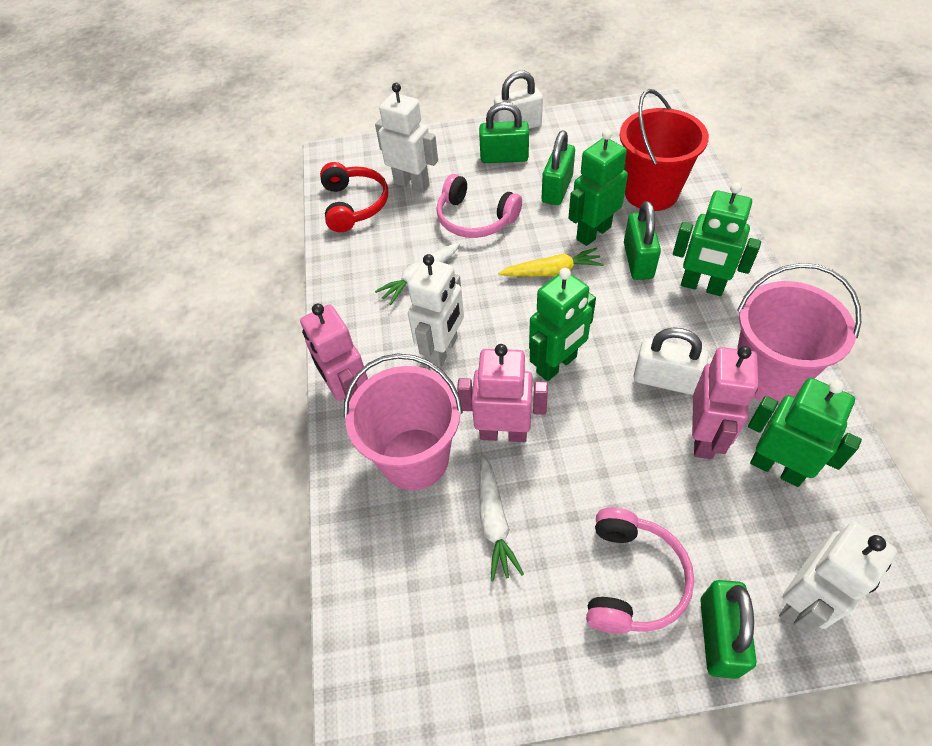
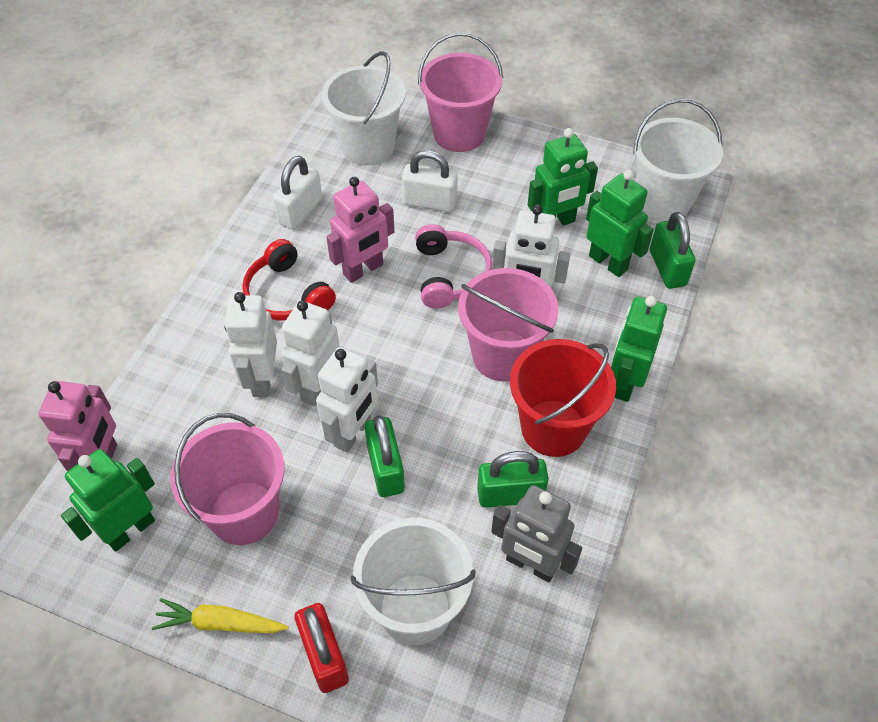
green padlock: [479,102,529,163] [542,131,575,205] [624,201,661,280] [700,580,757,679] = 4 -> [365,415,405,497] [477,451,549,508] [650,212,696,289] = 3
grey robot: none = 0 -> [491,485,582,582] = 1
pink bucket: [344,354,463,490] [737,263,861,403] = 2 -> [170,413,285,545] [418,32,503,152] [458,268,558,382] = 3
pink headphones: [436,174,522,238] [586,508,694,634] = 2 -> [415,224,492,308] = 1
pink robot: [300,304,368,402] [457,344,548,442] [692,346,758,459] = 3 -> [39,381,117,471] [326,177,395,283] = 2
red padlock: none = 0 -> [294,603,349,693] = 1
white bucket: none = 0 -> [322,51,406,166] [351,518,476,645] [633,99,723,221] = 3
white carrot: [375,242,460,305] [480,454,524,581] = 2 -> none = 0
white robot: [375,83,438,193] [408,254,464,368] [779,522,897,634] = 3 -> [225,292,277,397] [282,300,340,406] [316,347,378,453] [492,204,571,288] = 4

